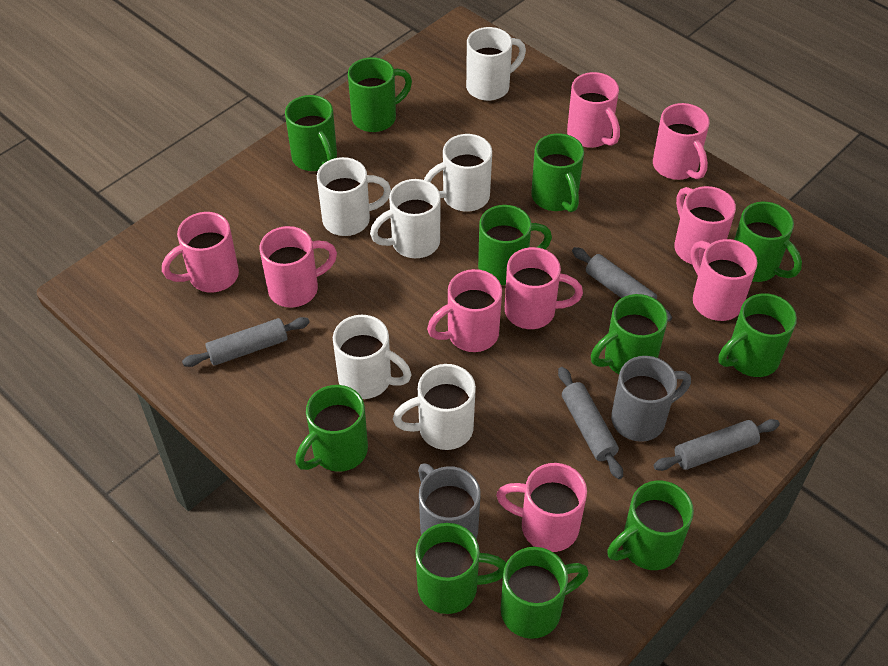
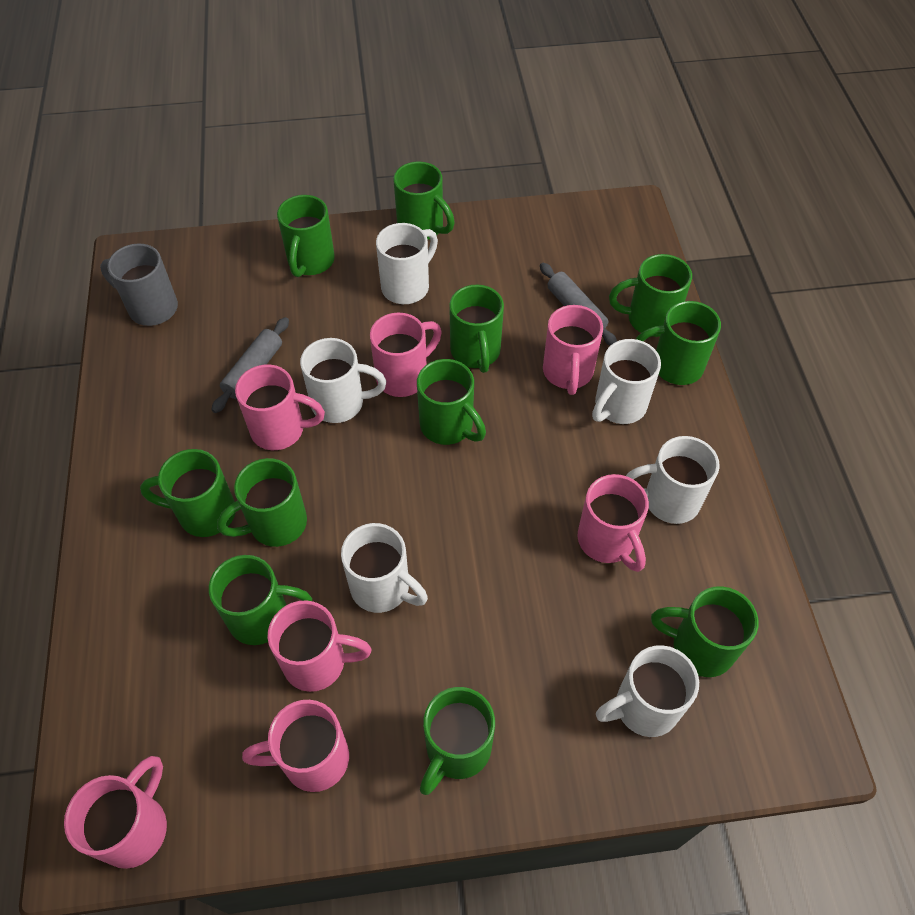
grey mug: [418,463,481,539] [611,356,691,442] = 2 -> [100,243,178,326] = 1
grey rolling pin: [182,317,310,367] [558,367,623,479] [572,247,672,321] [654,419,780,471] = 4 -> [211,317,289,413] [540,263,617,346] = 2
pink mug: [162,212,239,293] [260,226,337,308] [427,269,502,352] [496,463,587,552] [505,247,583,329] [567,72,620,148] [653,103,710,180] [674,186,736,264] [691,239,758,321] = 9 -> [64,756,167,869] [235,364,325,450] [242,700,349,792] [268,600,372,692] [370,312,442,397] [543,305,603,395] [578,474,649,572] = 7

